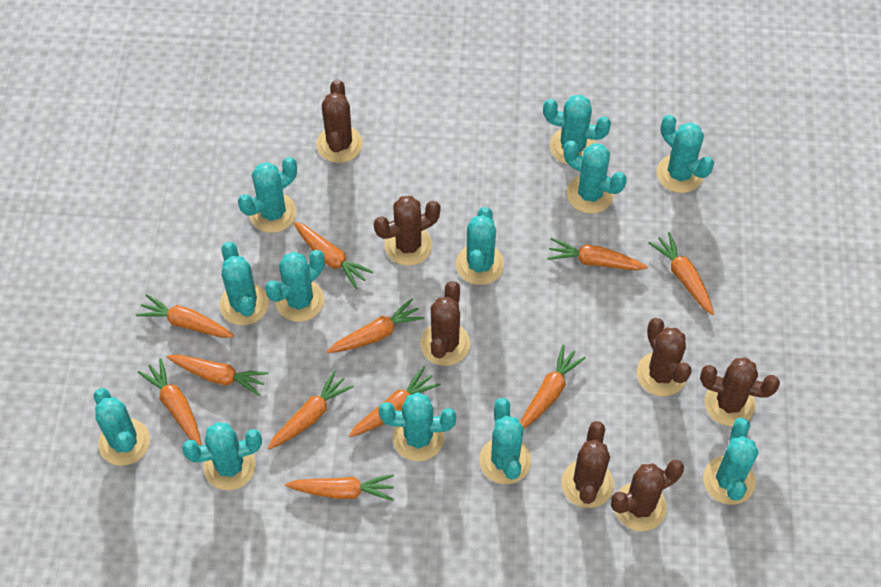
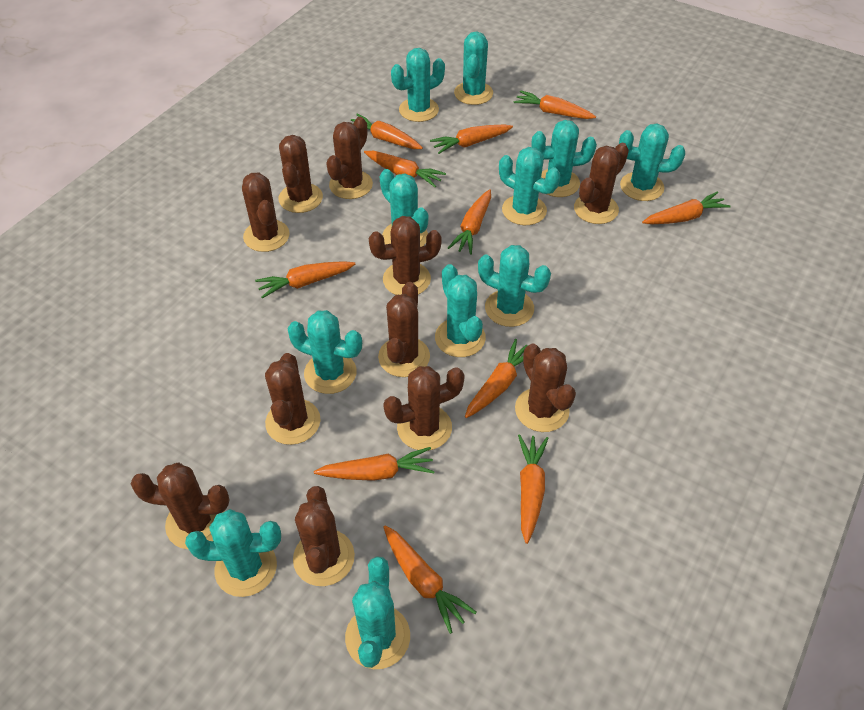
brown cactus: [316,79,363,163] [374,196,440,266] [420,281,470,366] [561,421,614,508] [611,459,684,531] [637,318,692,396] [700,357,780,426] = 7 -> [131,463,229,549] [242,173,290,252] [265,353,320,445] [278,135,323,213] [293,486,355,586] [326,117,373,199] [369,216,442,295] [378,282,430,377] [383,366,465,451] [515,343,576,432] [574,143,629,224] = 11
turquoise cactus: [94,388,150,466] [182,422,262,490] [219,242,269,325] [238,157,297,233] [265,250,325,322] [379,392,456,461] [456,207,504,285] [479,398,531,484] [543,95,611,165] [564,140,627,214] [657,114,714,193] [703,418,758,505] = 12 -> [185,509,281,597] [287,310,362,394] [345,556,410,669] [379,169,428,247] [391,48,445,122] [435,264,486,357] [454,32,493,105] [478,245,551,327] [499,147,560,225] [531,120,597,197] [619,124,685,201] = 11

